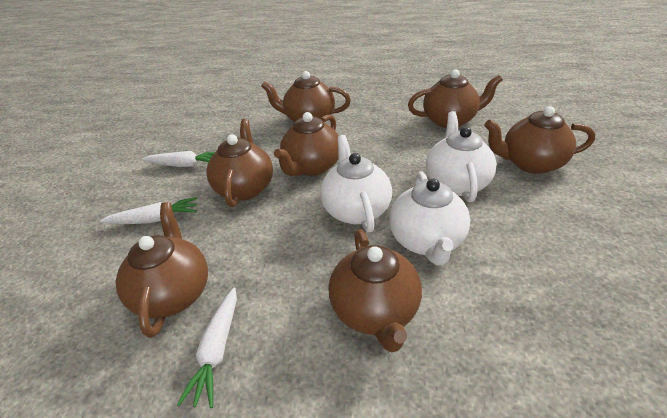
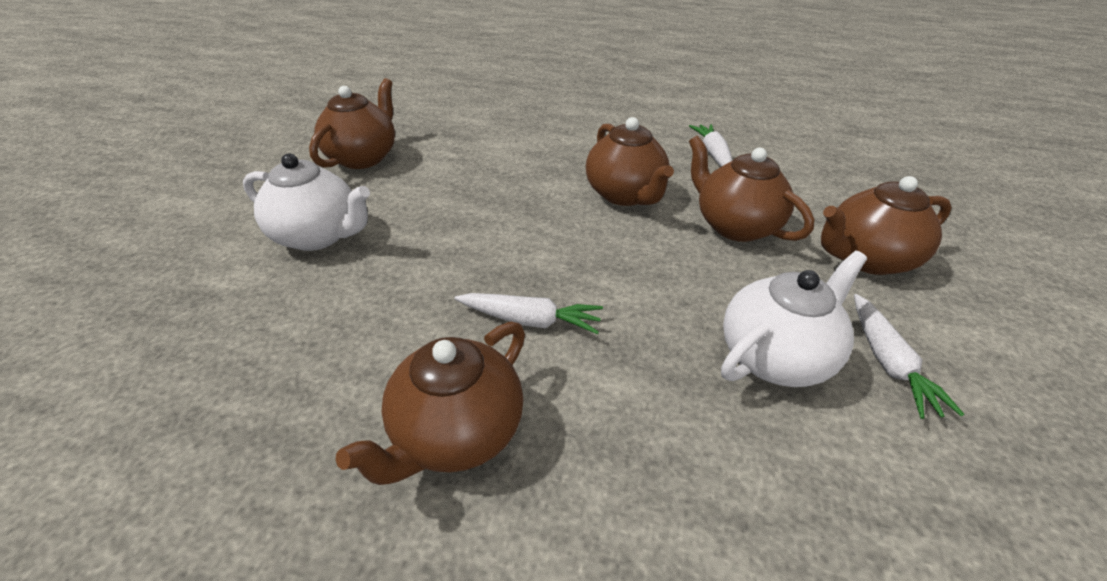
brown teapot: [115,202,208,338] [206,119,273,207] [261,71,351,122] [274,112,339,176] [328,229,422,352] [408,70,503,128] [484,106,595,174] = 7 -> [309,78,395,169] [336,322,525,485] [586,117,674,206] [689,135,814,242] [821,176,952,275] = 5
white teapot: [320,135,392,232] [389,172,470,265] [426,111,497,202] = 3 -> [243,154,370,251] [721,250,868,387] = 2

